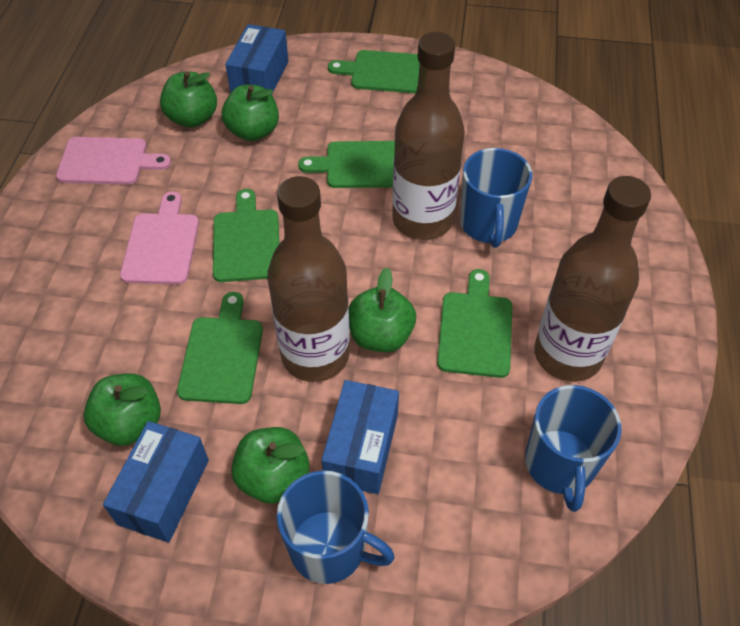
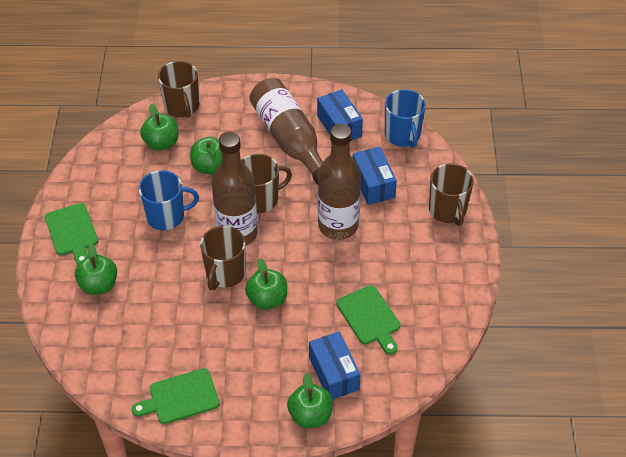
blue mug: [277,471,395,584] [460,148,532,248] [525,385,621,512] = 3 -> [139,170,199,230] [385,89,426,148] = 2
brown mug: none = 0 -> [158,61,199,118] [200,226,245,290] [241,154,292,213] [429,163,474,226] = 4
green cutting board: [177,292,263,404] [213,189,279,282] [298,141,395,188] [328,50,420,93] [437,269,512,378] = 5 -> [45,203,98,265] [132,368,219,424] [336,285,400,354] = 3
pink cutting board: [56,137,171,185] [120,191,199,285] = 2 -> none = 0

